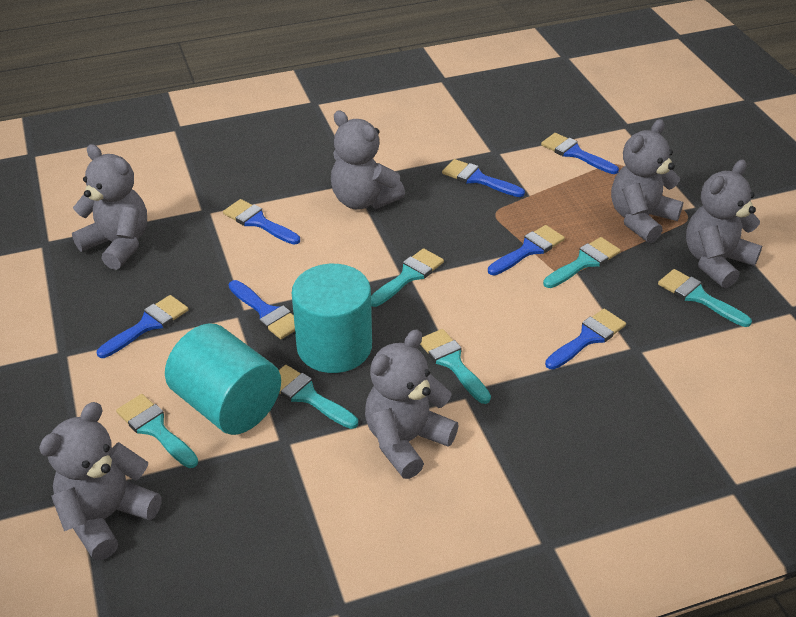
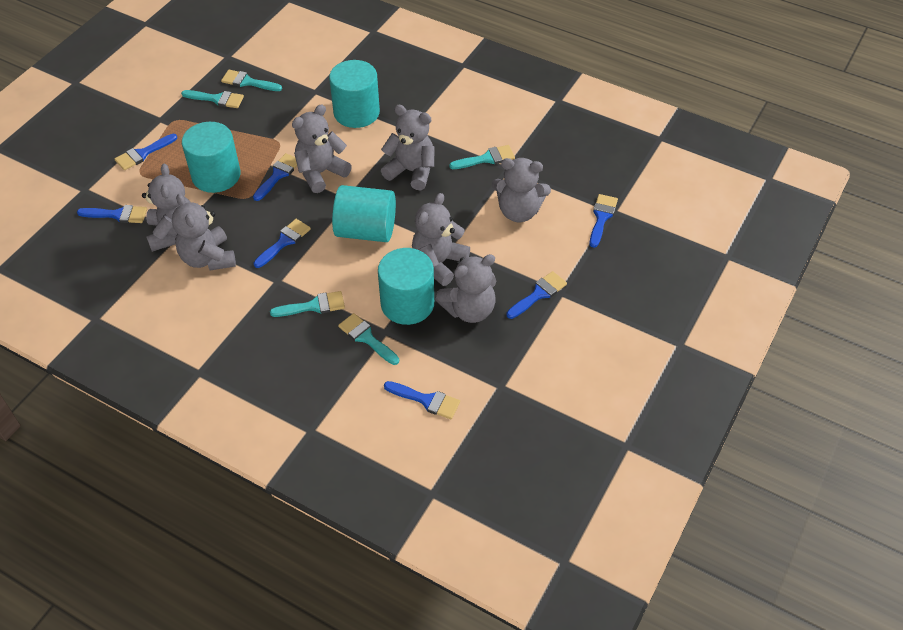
grey teddy bear: [39,402,162,561] [72,144,147,270] [331,111,405,209] [365,329,459,479] [611,119,684,243] [686,160,762,288] = 6 -> [142,164,190,252] [172,194,236,270] [292,105,352,193] [381,105,434,190] [412,193,470,286] [435,254,496,323] [492,158,551,222] = 7
turquoise brush: [116,394,198,468] [279,365,358,429] [371,248,444,307] [420,329,491,404] [543,237,621,288] [658,269,752,327] = 6 -> [181,90,244,108] [221,70,282,91] [270,291,345,317] [338,313,399,365] [449,145,515,169] = 5
turquoise cylinder: [165,323,281,435] [292,264,372,373] = 2 -> [182,122,241,193] [329,60,380,128] [332,185,396,242] [378,248,434,325] = 4

